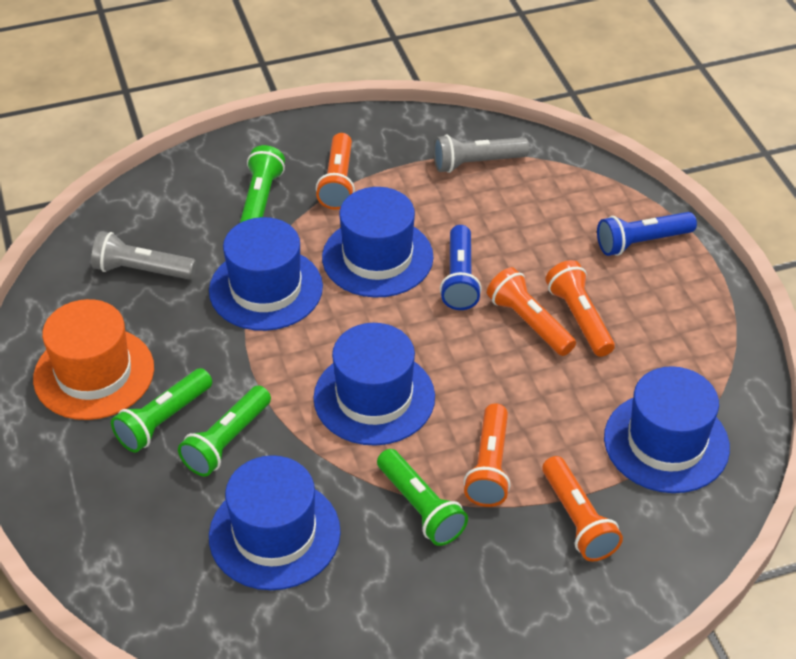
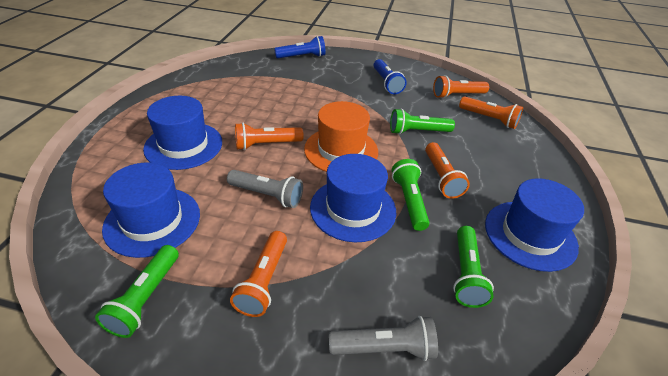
blue hat: [209,217,323,331] [209,455,341,590] [313,323,435,446] [322,187,433,298] [604,366,730,493] = 5 -> [102,163,200,258] [143,96,222,170] [310,154,396,242] [485,178,584,272] = 4

